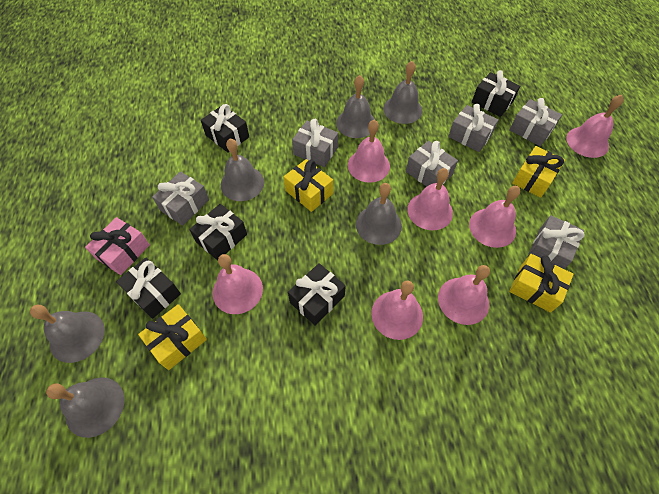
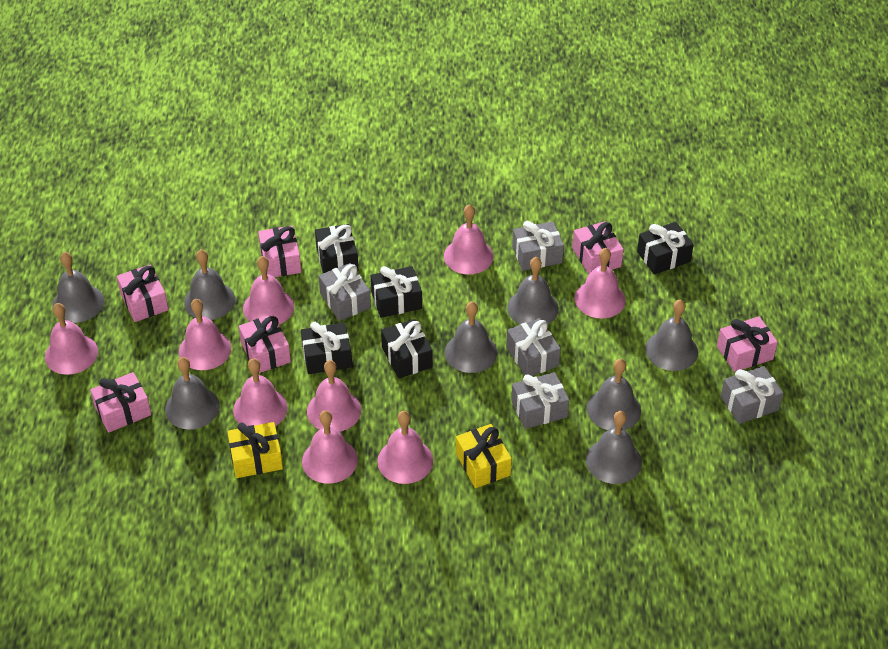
grey bell: [30,305,105,363] [46,377,124,438] [221,139,264,201] [336,75,375,138] [356,183,402,245] [383,61,422,124] = 6 -> [52,252,104,323] [165,357,220,429] [184,250,235,320] [445,301,497,373] [507,257,559,325] [586,411,642,484] [587,359,641,430] [645,299,698,371] = 8
grey gift: [152,172,209,226] [292,119,338,167] [406,141,458,187] [448,104,499,152] [509,98,562,146] [527,215,584,269] = 6 -> [319,263,371,321] [506,318,561,376] [511,372,569,429] [512,221,564,271] [721,366,783,424] = 5
pink bell: [212,254,263,314] [348,120,390,183] [371,281,423,340] [407,168,453,230] [438,265,490,325] [469,186,520,248] [566,95,623,158] = 7 -> [45,303,98,375] [179,299,231,370] [233,358,288,427] [243,256,294,325] [302,410,358,484] [307,360,361,432] [377,411,433,484] [444,204,494,274] [575,248,626,319] = 9
pink gift: [85,217,150,275] = 1 -> [90,372,152,433] [117,264,169,322] [239,314,291,373] [258,226,301,277] [572,221,624,274] [717,316,778,372] = 6
yellow gift: [138,304,207,370] [284,159,333,212] [509,254,574,313] [512,146,565,198] = 4 -> [227,422,283,478] [456,424,512,488] = 2

